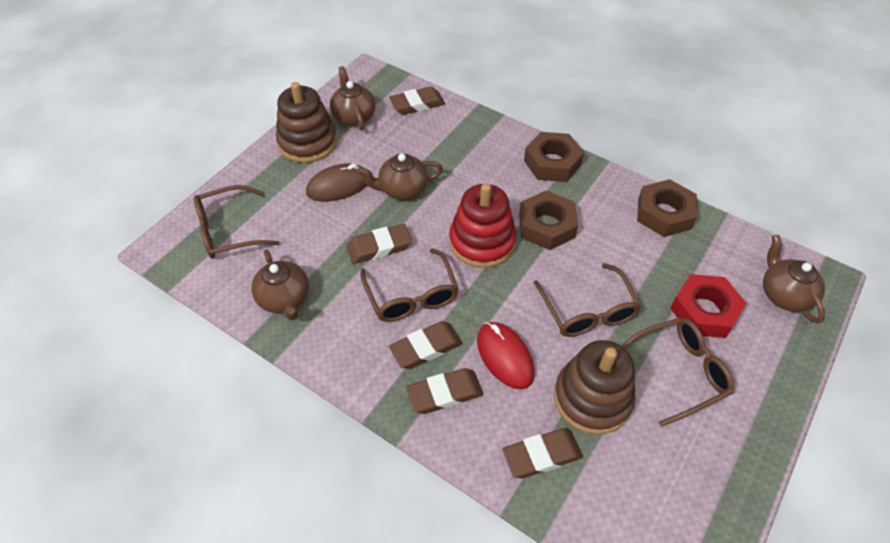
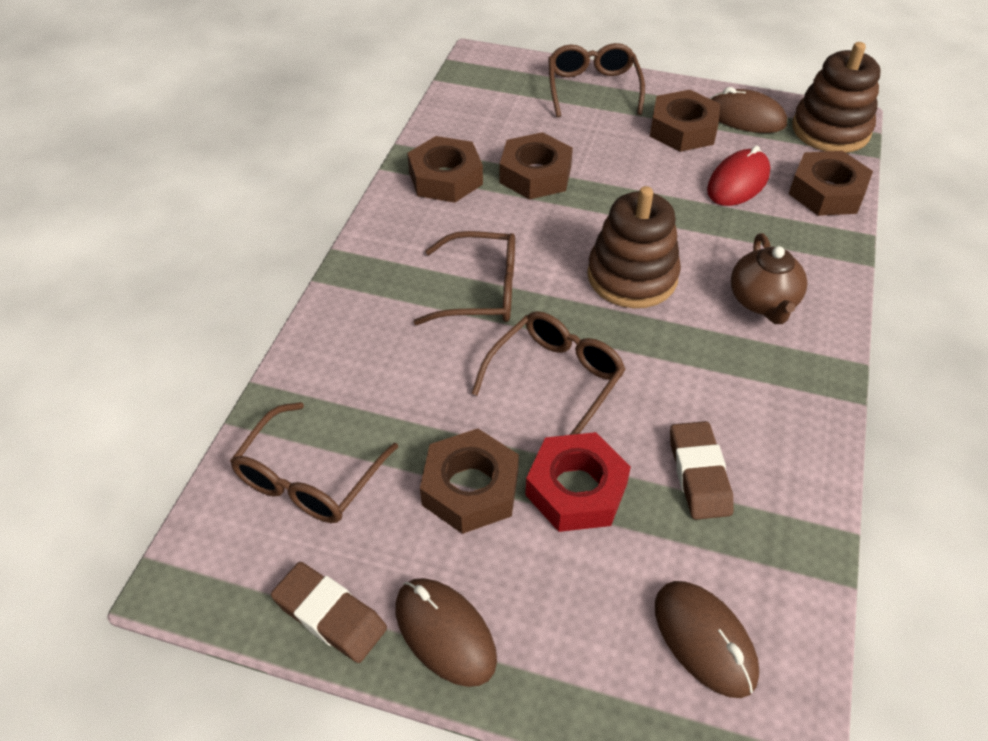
brown eraser: [346,224,412,264] [389,87,445,115] [389,321,462,369] [406,368,483,414] [502,428,583,478] = 5 -> [271,562,387,663] [670,421,733,520] = 2
brown mouse: [306,164,367,202] = 1 -> [395,578,497,687] [655,581,759,698] [710,87,787,133] = 3
brown nut: [519,190,578,250] [524,132,584,182] [637,179,697,237] = 3 -> [407,136,483,203] [420,429,519,534] [500,132,573,199] [650,90,720,152] [789,151,873,216] = 5
brown teapot: [251,249,309,320] [330,66,376,130] [358,153,443,200] [763,235,825,323] = 4 -> [731,233,807,324] = 1
red stacking toy: [449,183,517,268] = 1 -> none = 0

